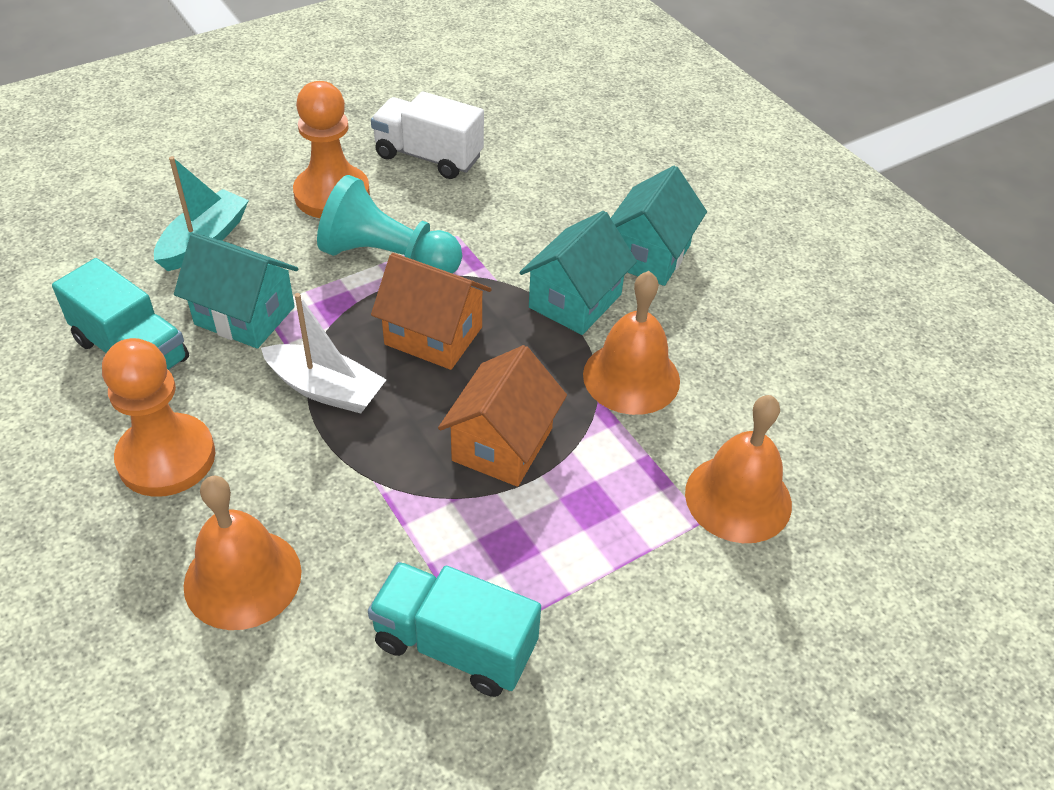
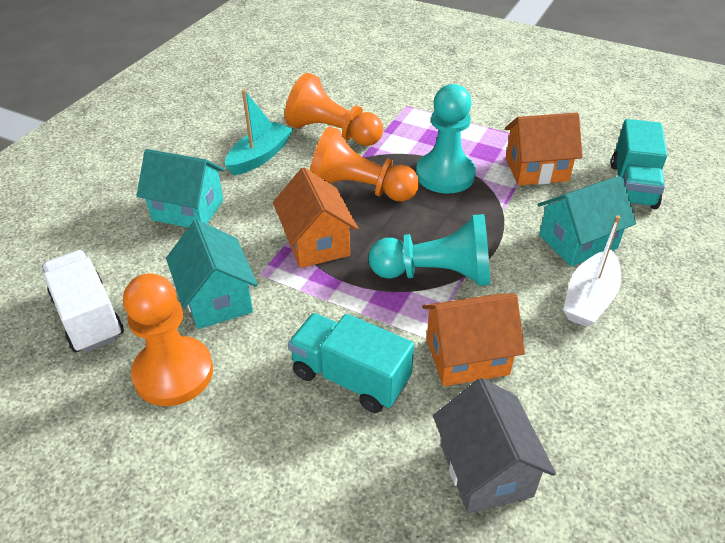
grey house: none = 0 -> [433,378,556,514] = 1
orange bell: [184,476,301,630] [583,271,680,415] [685,395,792,543] = 3 -> none = 0
orange house: [371,253,492,370] [438,345,567,487] = 2 -> [273,167,358,268] [422,293,525,386] [505,112,583,185] = 3
orange pawn: [102,338,215,497] [293,81,370,218] = 2 -> [123,273,213,406] [285,73,383,146] [310,126,419,202] = 3
turquoise pawn: [317,175,462,274] = 1 -> [369,214,490,286] [416,84,476,193] = 2

